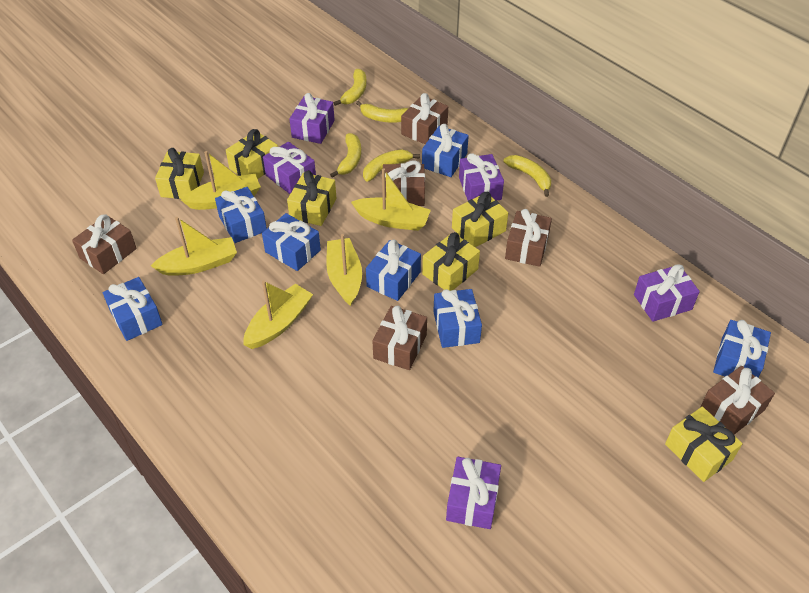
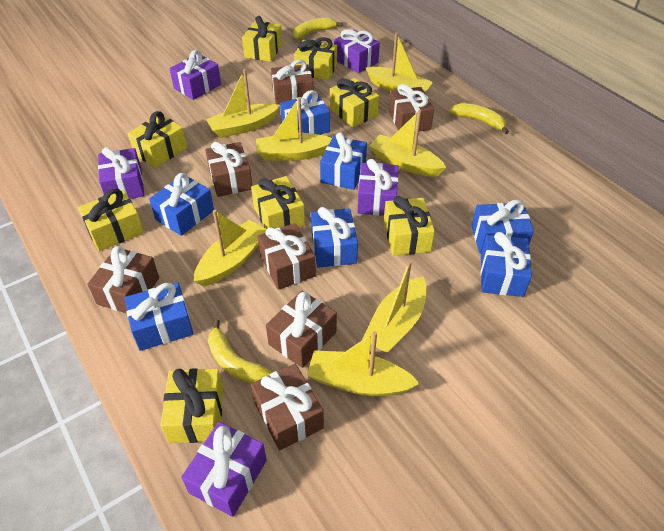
brown gift: [72,214,137,274] [372,306,427,370] [383,161,425,206] [401,93,448,144] [505,209,552,267] [700,366,775,434] = 6 -> [87,246,159,313] [205,142,253,197] [251,364,324,450] [258,223,316,290] [266,291,337,368] [271,60,313,105] [389,84,434,132] = 7
yellow banana: [330,133,361,178] [334,69,367,106] [356,101,408,123] [363,149,420,182] [503,155,551,197] = 5 -> [208,320,273,383] [293,17,343,39] [449,103,509,134] = 3
yellow boat: [151,217,237,276] [181,151,261,210] [243,280,313,349] [326,234,362,306] [351,168,431,231] = 5 -> [194,210,267,287] [206,69,280,138] [256,97,332,161] [307,331,420,396] [362,260,427,353] [366,32,433,92] [369,110,447,177] = 7
yellow gift: [155,148,204,199] [226,129,278,179] [287,170,336,226] [422,232,480,291] [452,192,508,247] [665,407,743,482] = 6 -> [78,189,144,251] [128,111,187,168] [161,368,223,443] [242,16,282,62] [251,176,305,229] [294,37,337,80] [330,78,379,127] [384,196,435,256] = 8

